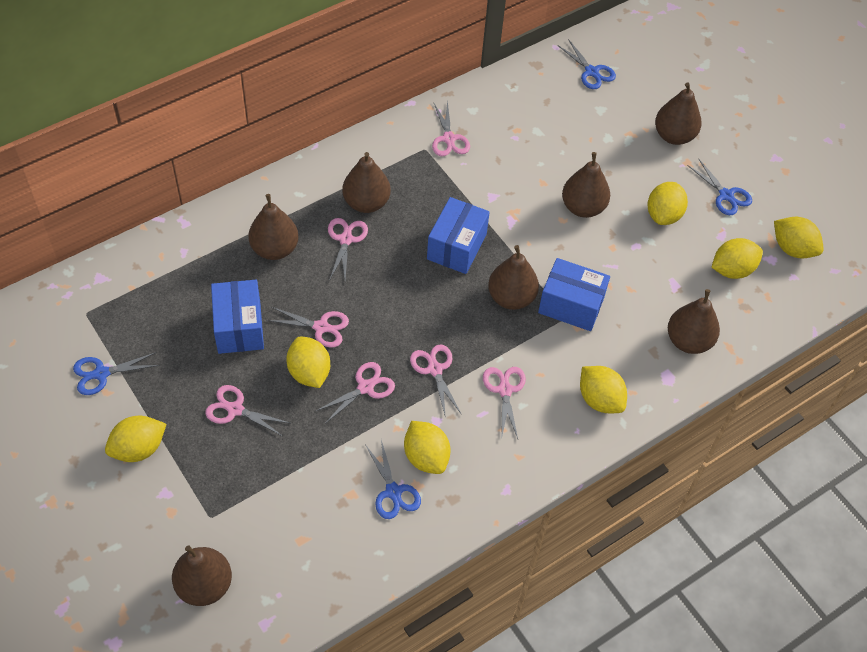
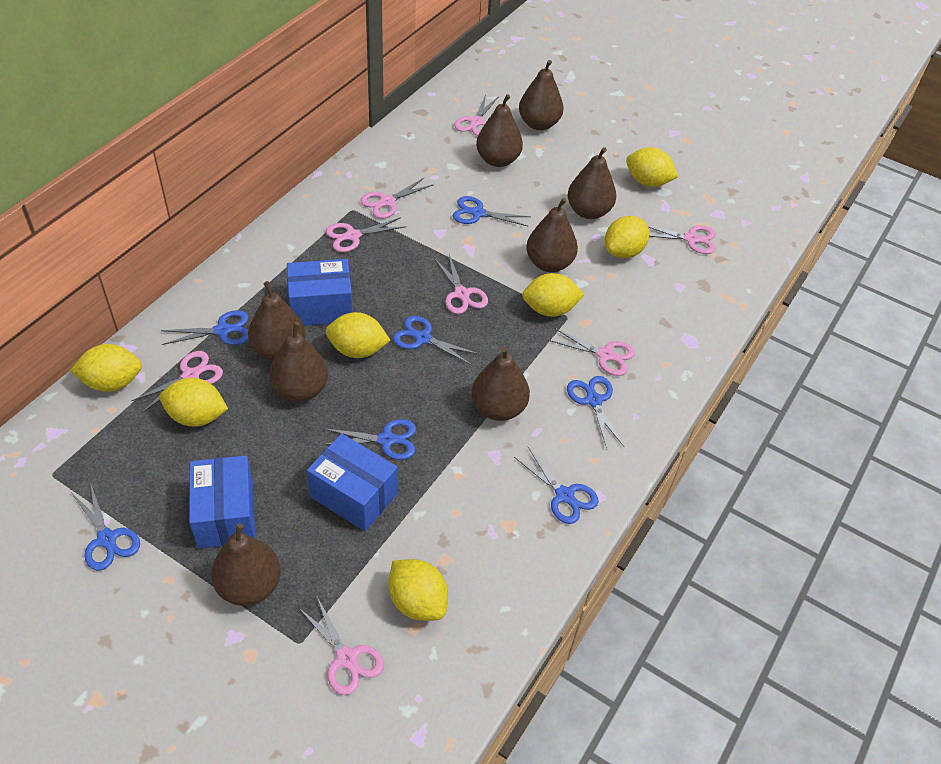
blue scissors: [73,352,160,395] [366,440,421,519] [557,39,616,89] [687,158,752,215] = 4 -> [72,485,140,571] [161,310,249,345] [321,419,416,460] [393,316,479,365] [453,196,530,226] [514,447,599,524] [567,376,624,448] = 7
brown pear: [172,545,232,606] [248,194,299,260] [342,152,391,213] [488,245,539,310] [562,152,610,218] [655,82,702,145] [668,289,720,354] = 7 -> [211,523,281,606] [248,281,306,360] [269,322,328,402] [471,347,530,421] [476,94,523,167] [519,60,564,130] [526,198,578,272] [568,147,616,219] = 8
pink scissors: [205,385,290,437] [266,307,349,348] [316,362,395,424] [328,218,368,280] [410,345,461,418] [432,100,470,156] [483,367,526,440] = 7 -> [131,351,223,413] [298,597,384,695] [326,217,406,252] [360,178,434,219] [434,254,488,314] [454,94,499,136] [548,328,635,376] [648,225,716,254] = 8

